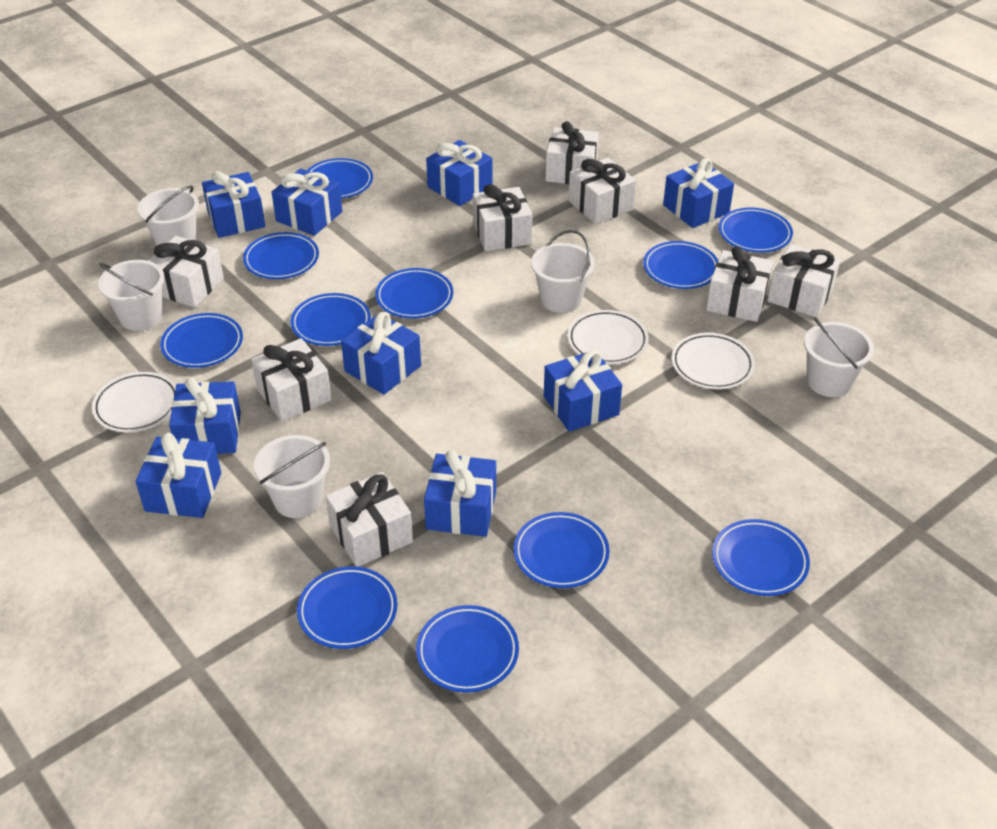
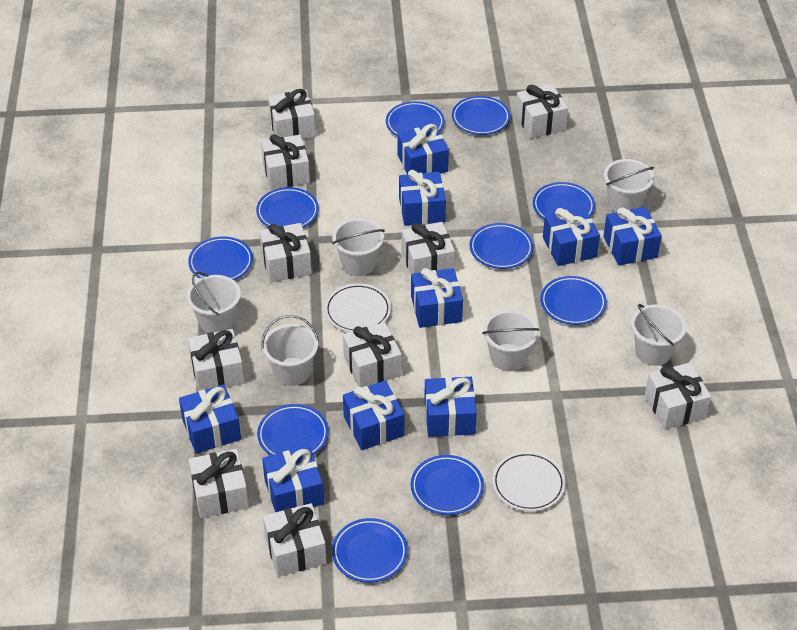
blue plate: [160,313,243,368] [243,232,319,279] [290,293,371,346] [297,566,397,649] [307,158,373,199] [375,268,453,319] [416,605,519,693] [513,512,610,588] [643,241,718,289] [712,519,810,596] [719,208,793,253] = 11 -> [188,236,253,280] [256,187,319,228] [257,404,329,456] [332,518,408,583] [386,101,445,136] [411,455,484,515] [452,96,510,135] [470,223,534,269] [533,182,595,220] [541,276,607,325] = 10
white bucket: [98,260,164,331] [137,185,199,245] [254,435,330,518] [531,230,595,313] [804,318,874,397] = 5 -> [186,272,241,333] [262,315,319,386] [332,218,385,276] [482,310,539,371] [604,159,654,212] [631,304,686,366] = 6
white gift: [148,236,224,308] [251,338,332,422] [325,472,413,567] [473,184,532,251] [546,121,599,184] [568,158,636,224] [706,246,773,322] [767,244,841,318] = 8 -> [188,329,244,391] [189,449,249,518] [259,223,312,282] [261,134,310,190] [263,503,327,577] [268,89,316,139] [343,322,402,387] [402,222,455,274] [515,84,568,138] [645,362,711,429] = 10
white plate: [92,372,176,432] [567,310,649,364] [671,333,755,389] = 3 -> [325,283,391,332] [492,451,566,512] = 2

